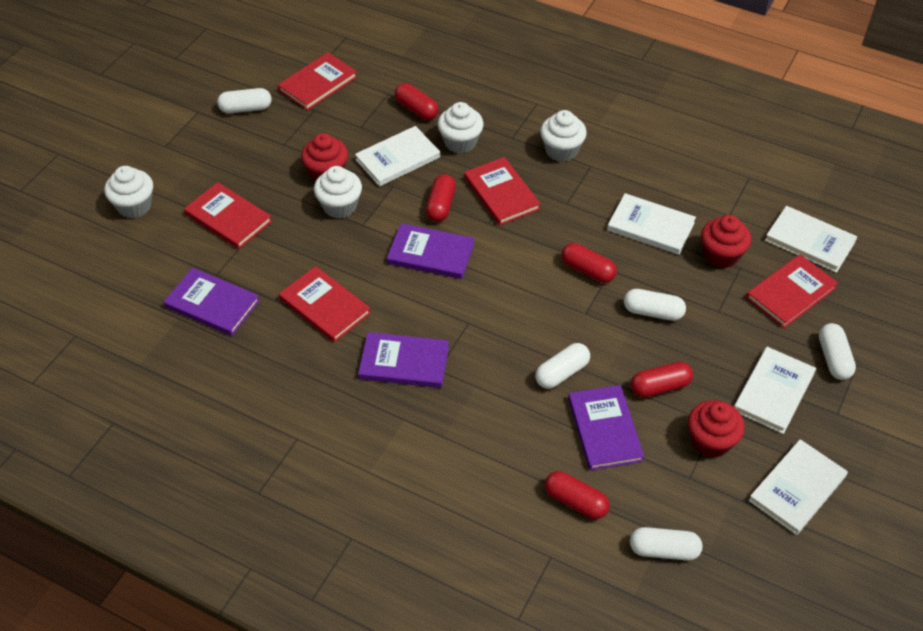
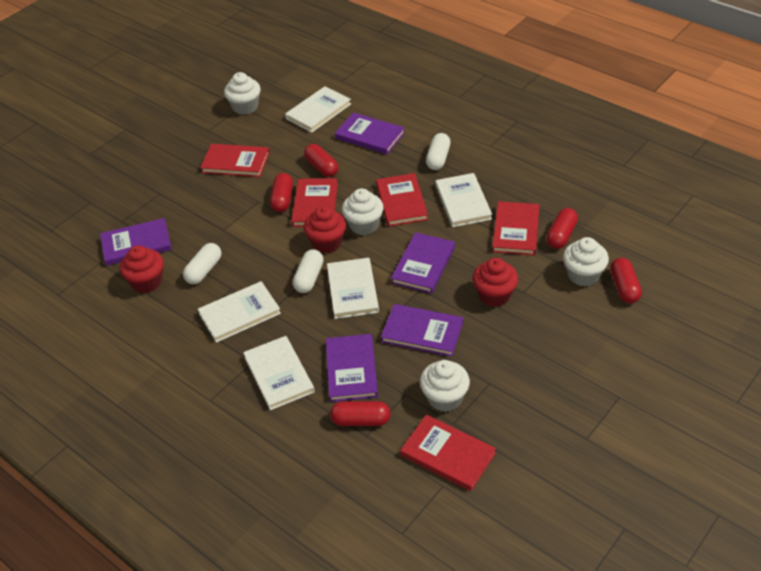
purple book: [164,268,260,336] [358,332,449,388] [387,223,474,279] [568,385,644,470] = 4 -> [100,218,172,266] [326,334,378,402] [335,112,405,154] [381,304,463,357] [391,232,455,294] = 5
white capsule: [217,88,271,113] [535,343,590,389] [624,289,686,321] [630,527,702,560] [819,323,856,380] = 5 -> [183,243,222,284] [293,249,324,293] [426,133,451,170] = 3

